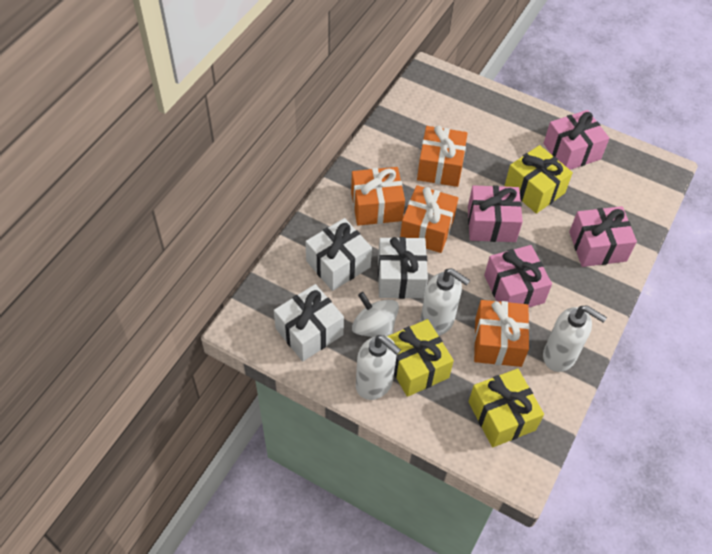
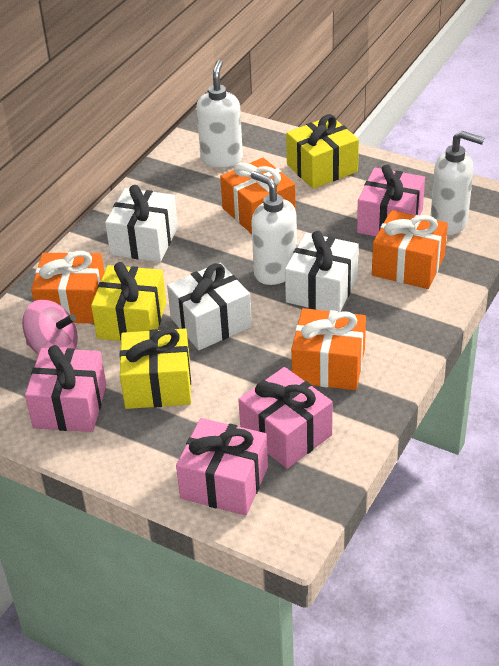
pink spinning top: none = 0 -> [22,300,78,355] = 1
white spinning top: [352,292,399,337] = 1 -> none = 0

